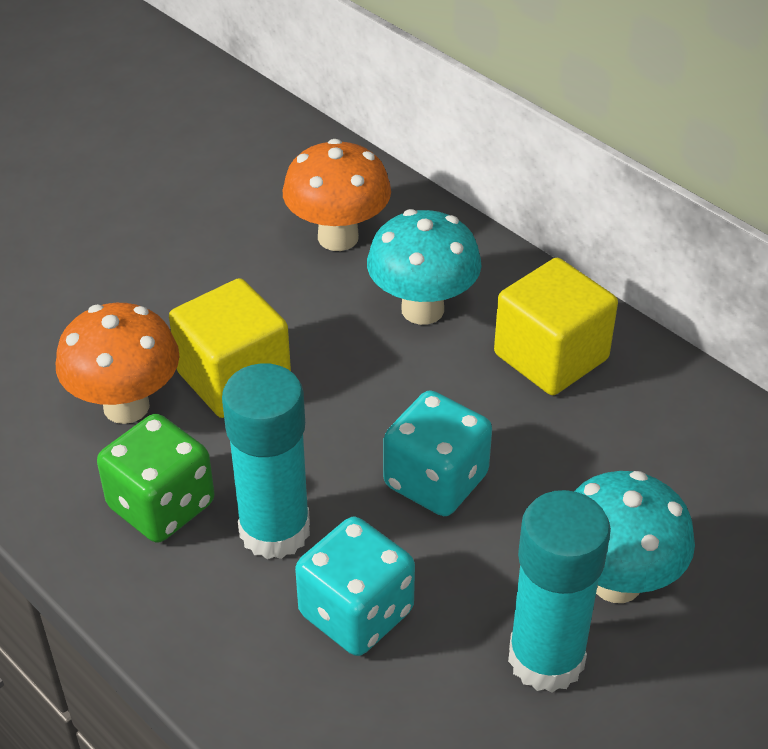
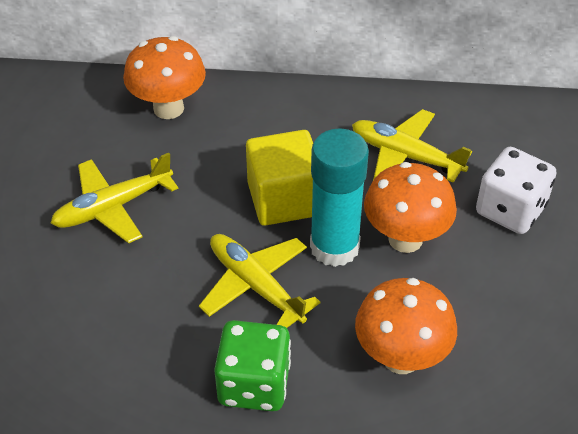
orange mushroom: [56,303,180,424] [283,139,391,251] = 2 -> [123,36,206,119] [355,278,457,374] [364,162,457,253] = 3
turquoise dice: [295,517,415,656] [384,390,492,516] = 2 -> none = 0
turquoise glue stick: [222,363,310,559] [508,490,611,693] = 2 -> [310,129,369,267] = 1
turquoise mushroom: [367,209,482,325] [574,471,695,603] = 2 -> none = 0
white dice: none = 0 -> [476,147,556,234] = 1
yellow cube: [169,278,291,418] [494,258,618,395] = 2 -> [246,130,313,226] = 1
yellow plane: none = 0 -> [51,153,178,243] [199,234,321,328] [352,109,472,183] = 3

